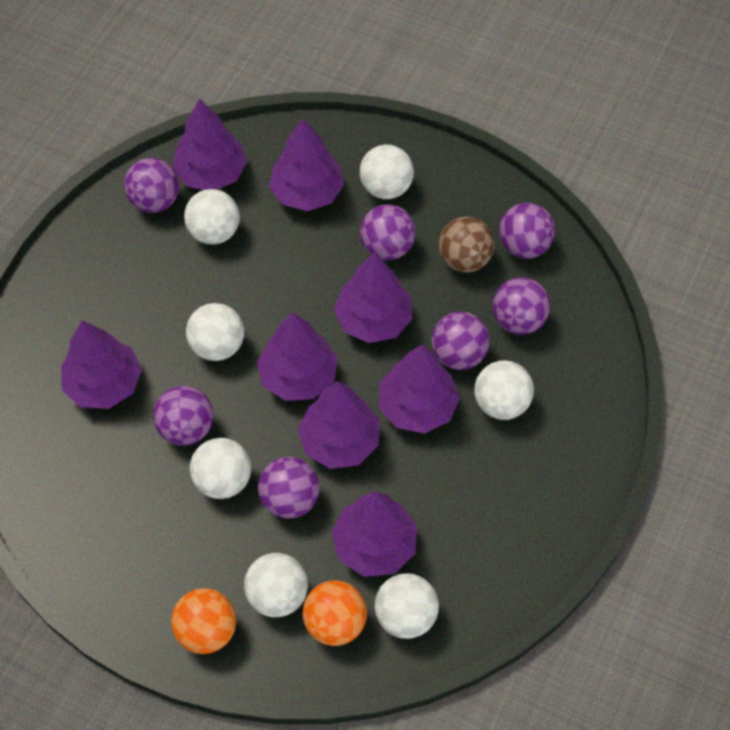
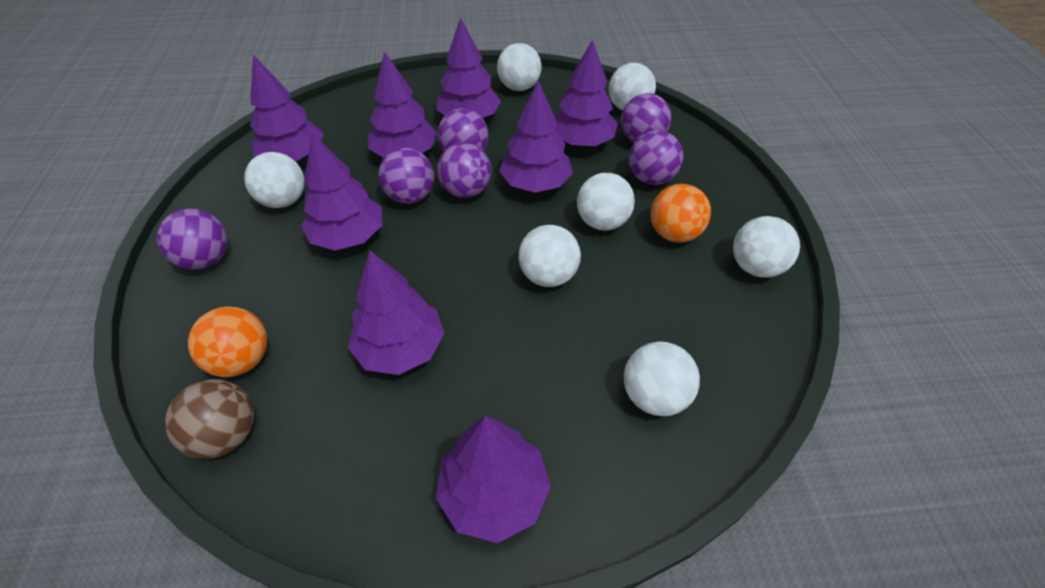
purple ball: [124,158,179,213] [153,386,214,446] [258,457,320,519] [360,204,416,260] [432,312,490,370] [492,277,550,335] [499,203,555,258] = 7 -> [157,208,228,269] [378,148,434,204] [437,108,489,151] [437,143,492,198] [621,93,671,142] [629,130,684,185] = 6

